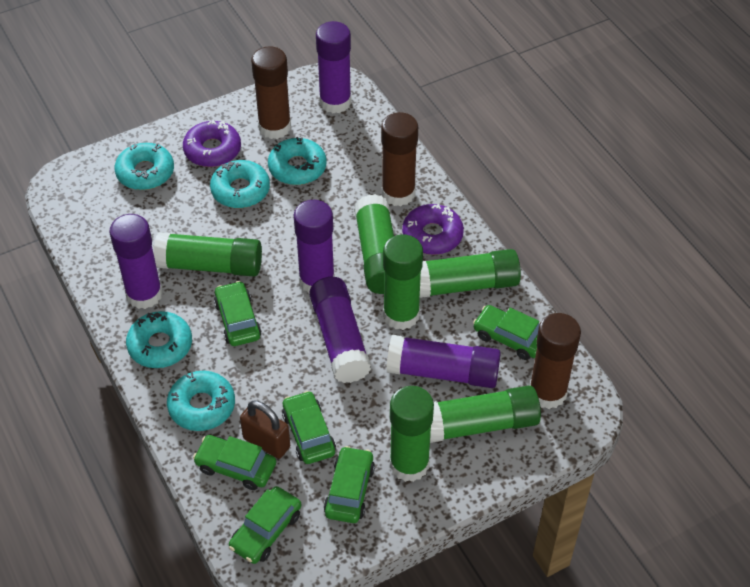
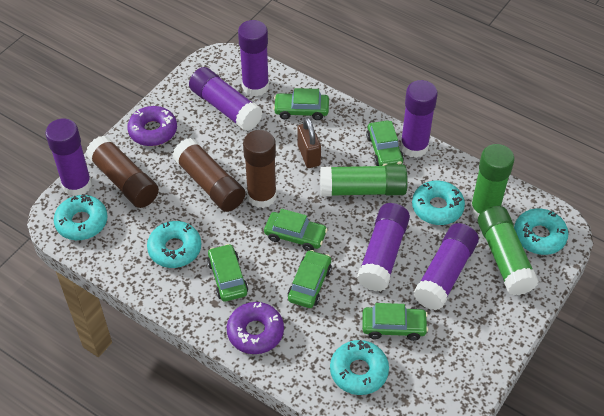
green glue stick: [153,232,262,276] [354,194,394,294] [383,234,423,330] [390,386,434,482] [420,249,521,298] [430,385,541,443] = 6 -> [320,164,408,196] [470,144,514,219] [478,206,539,296] = 3
purple glue stick: [109,214,163,309] [294,200,335,293] [309,277,371,383] [316,21,351,113] [387,335,501,388] = 5 -> [45,118,92,196] [189,67,263,131] [238,20,269,97] [357,203,410,291] [400,80,438,158] [414,223,479,310] = 6

